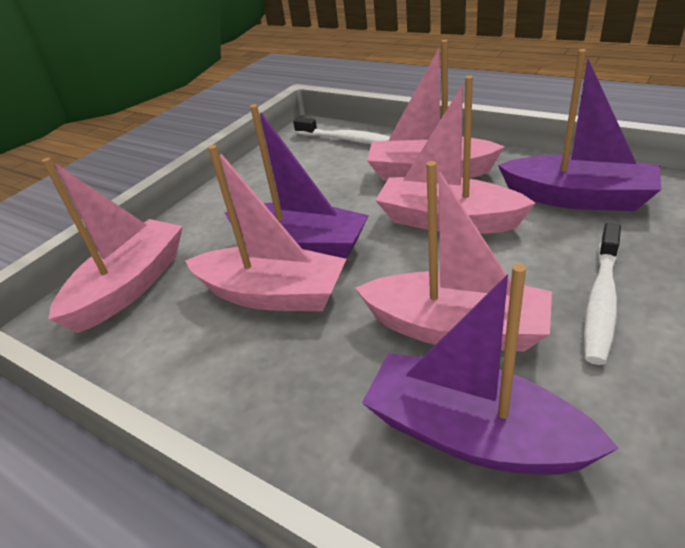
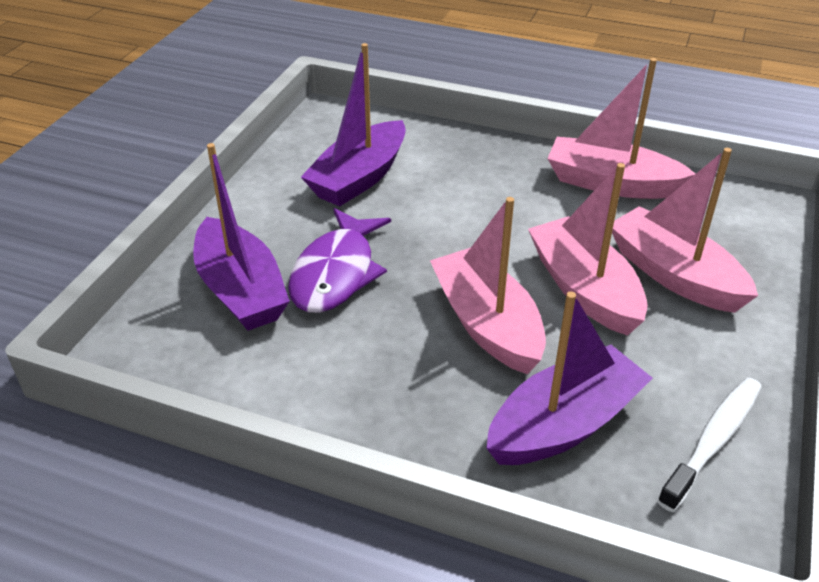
pink boat: [42,158,183,333] [185,145,346,311] [355,161,552,352] [367,40,504,181] [375,76,535,234] = 5 -> [430,197,546,374] [528,163,648,336] [547,58,696,199] [612,148,758,313] = 4
purple fish: none = 0 -> [288,208,391,313] = 1
white toothbrush: [293,117,390,144] [584,223,621,365] = 2 -> [657,378,762,512] = 1

